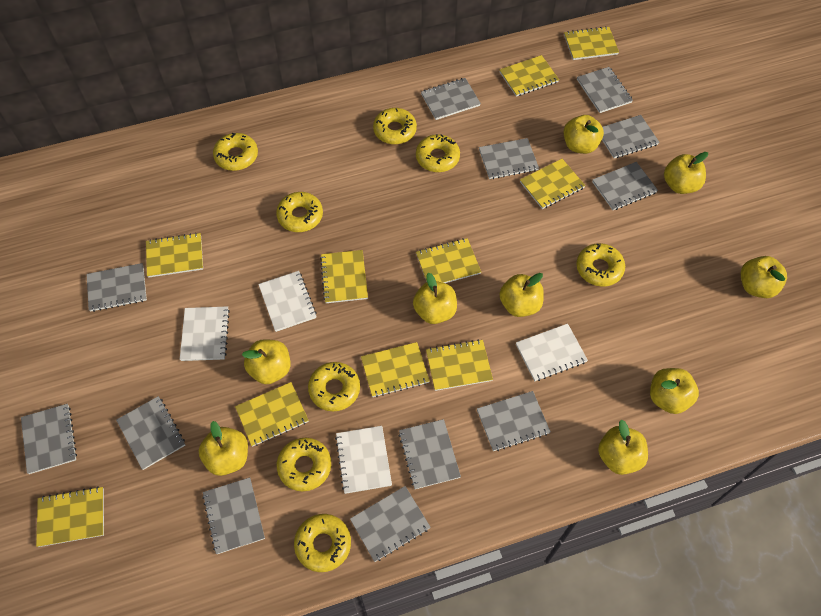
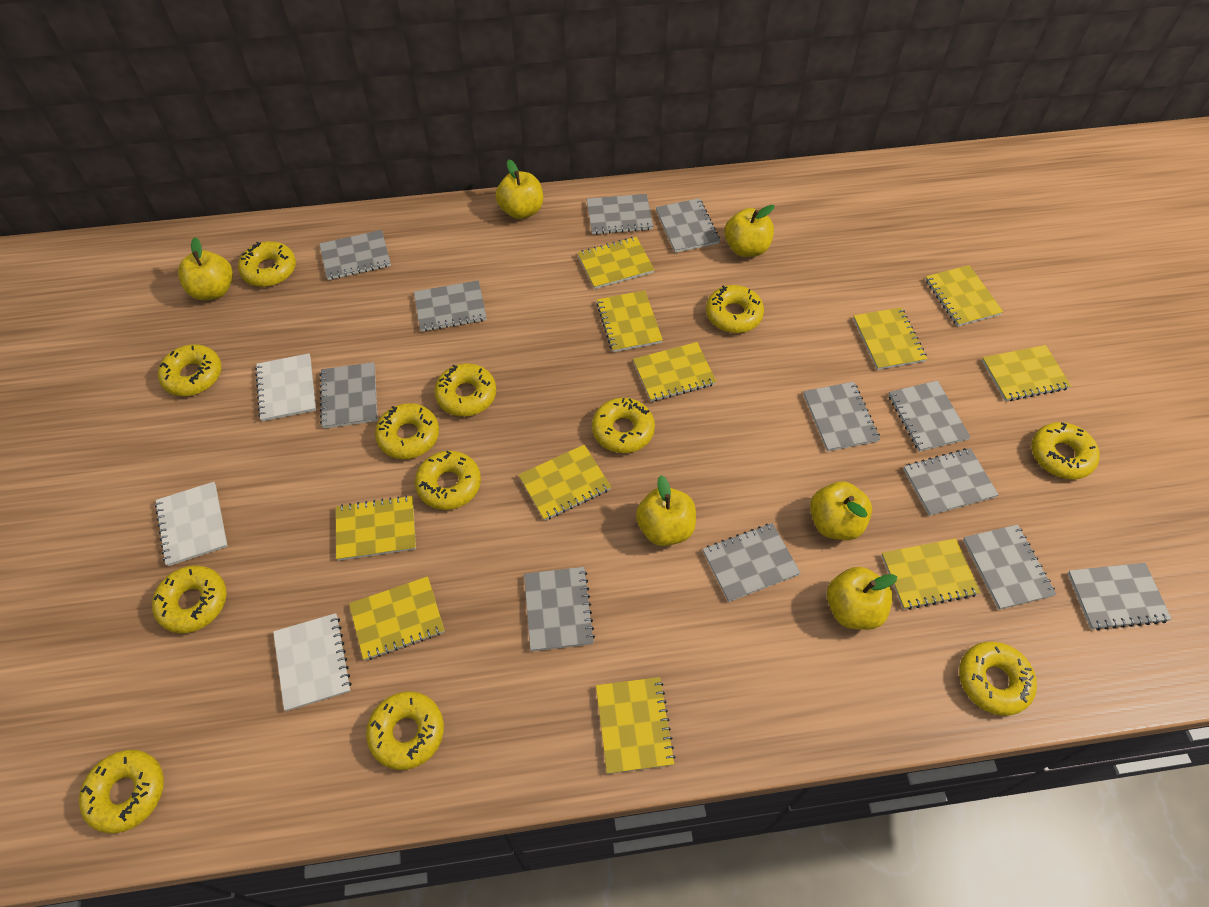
white notebook: [180,306,230,361] [258,271,317,332] [335,426,392,494] [516,324,588,381] = 4 -> [155,482,228,566] [255,353,316,421] [273,613,352,711] = 3
yellow apple: [199,421,248,476] [242,339,291,384] [413,273,457,324] [499,273,544,317] [563,115,604,154] [598,420,648,475] [650,368,699,414] [664,152,708,194] [741,256,787,298] = 9 -> [178,237,233,300] [496,159,543,219] [636,475,696,546] [725,205,775,257] [810,482,872,540] [827,567,897,630] = 6
yellow donut: [213,133,258,171] [276,192,323,232] [277,438,331,491] [294,514,351,572] [308,362,360,411] [373,108,417,144] [416,134,460,172] [576,243,625,287] = 8 -> [79,750,164,833] [152,565,227,633] [158,344,222,396] [238,241,296,287] [366,691,444,770] [375,403,439,459] [415,451,481,510] [434,363,496,417] [592,398,655,453] [706,285,764,333] [959,642,1037,716] [1031,422,1100,480] = 12
yellow notebook: [36,487,104,547] [146,233,203,278] [235,382,309,447] [320,250,368,303] [361,342,430,397] [416,238,481,283] [426,339,493,391] [500,55,559,97] [520,159,586,209] [564,26,619,60] = 10 -> [336,495,416,561] [349,576,445,660] [519,445,611,521] [578,237,654,289] [596,290,663,352] [596,677,676,774] [633,342,717,402] [853,307,927,370] [881,539,981,610] [925,265,1003,326] [982,345,1071,401] = 11

